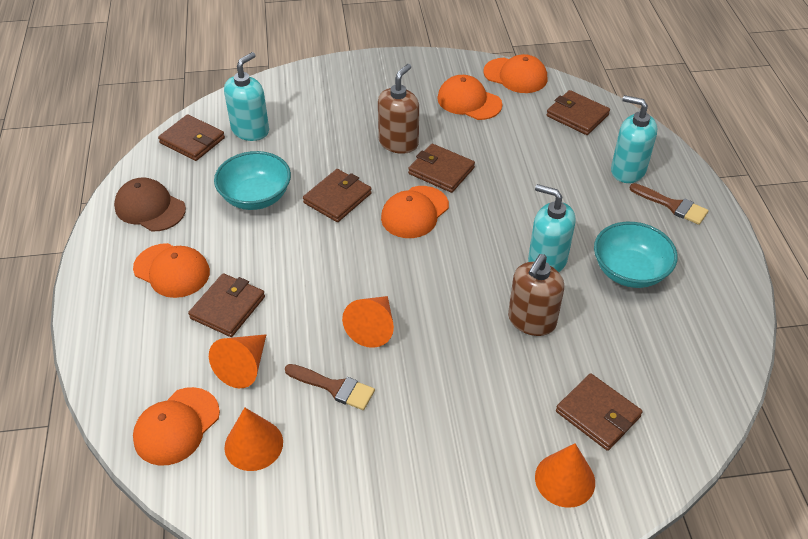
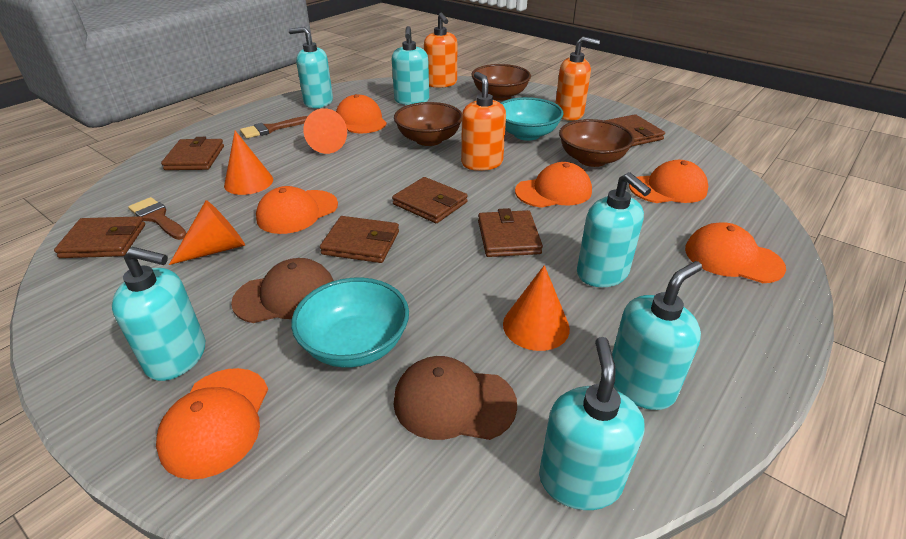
brown bowl: none = 0 -> [394,102,462,146] [472,64,531,101] [559,119,635,167] = 3
brown cap: [114,177,186,231] = 1 -> [231,258,334,323] [393,356,517,440] = 2
brown soap dispenser: [378,64,419,154] [508,254,564,336] = 2 -> none = 0
orange cap: [133,243,210,298] [133,387,220,466] [381,186,449,238] [437,75,502,120] [484,54,547,93] = 5 -> [156,368,268,479] [256,186,338,234] [336,94,387,133] [515,162,592,208] [629,160,708,203] [685,222,786,283] = 6
orange soap dispenser: none = 0 -> [424,13,457,88] [461,72,506,171] [555,37,600,121] = 3
turquoise soap dispenser: [224,52,269,141] [528,184,575,272] [611,95,657,183] = 3 -> [112,247,205,381] [289,27,333,108] [392,26,429,105] [539,337,645,510] [577,172,651,287] [612,261,702,410] = 6

